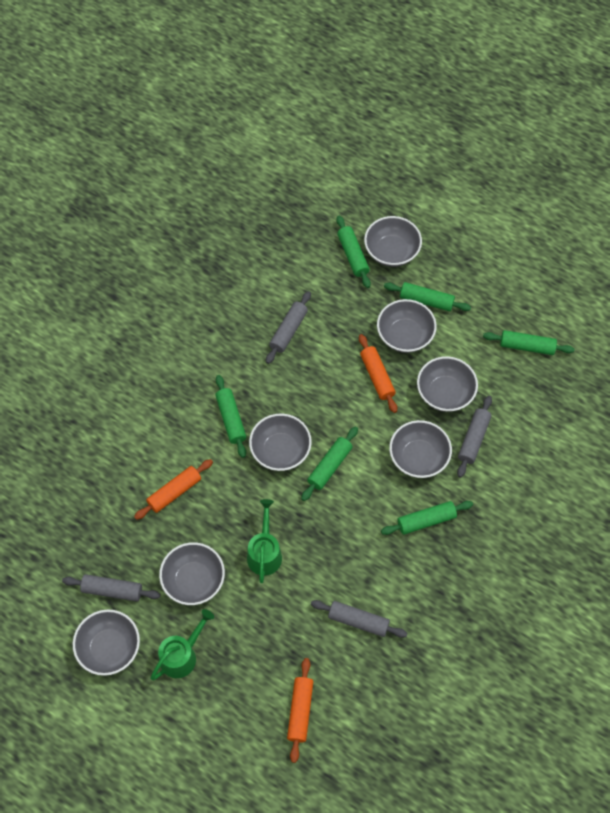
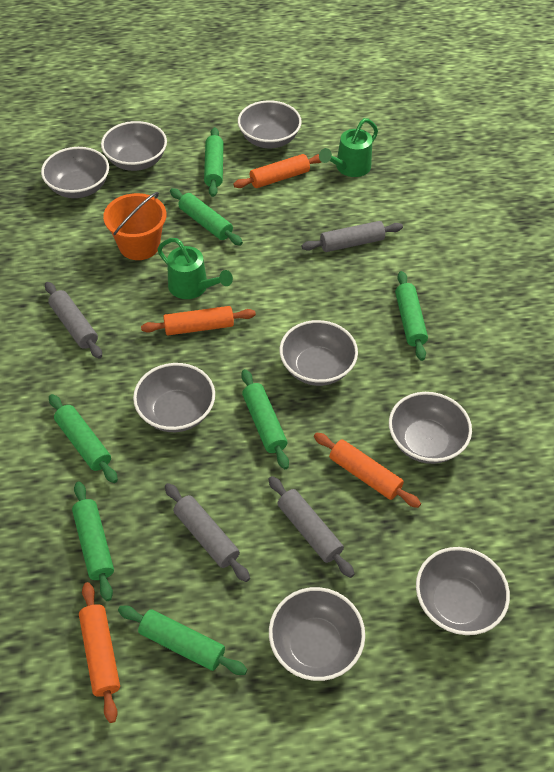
green rolling pin: [215,375,246,458] [301,426,358,501] [336,216,371,288] [381,501,473,535] [384,282,471,311] [483,330,574,355] = 6 -> [49,394,118,483] [72,482,114,601] [118,606,247,675] [170,188,243,246] [204,127,223,197] [241,369,289,469] [395,271,428,361] = 7
grey bowl: [73,610,140,676] [159,542,225,605] [249,414,312,471] [364,216,422,267] [377,299,437,353] [389,420,452,478] [417,356,478,412] = 7 -> [41,147,109,198] [101,121,167,171] [133,363,215,432] [238,100,302,148] [269,587,365,681] [280,320,358,386] [389,392,472,464] [416,547,510,635] = 8
orange bucket: none = 0 -> [103,192,166,260] = 1
orange rolling pin: [134,459,213,520] [287,658,313,763] [359,334,397,413] = 3 -> [79,582,120,723] [141,306,256,335] [233,154,321,188] [314,432,421,508] = 4

